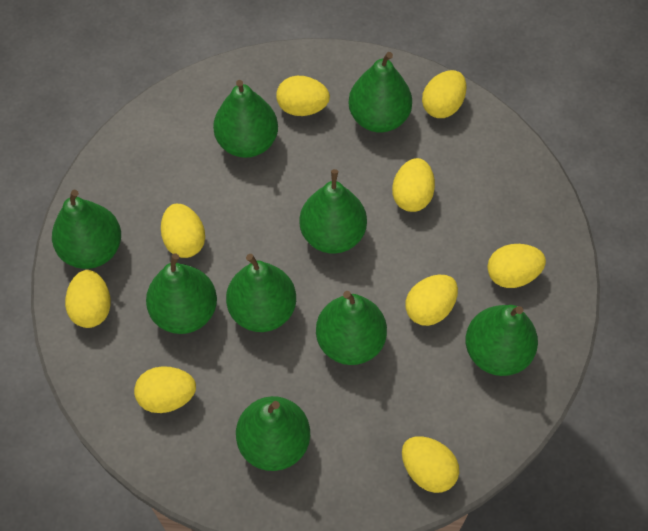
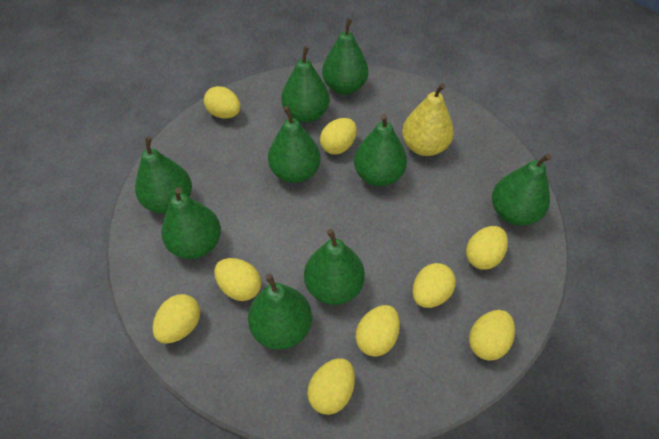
yellow pear: none = 0 -> [402,83,454,156] = 1

